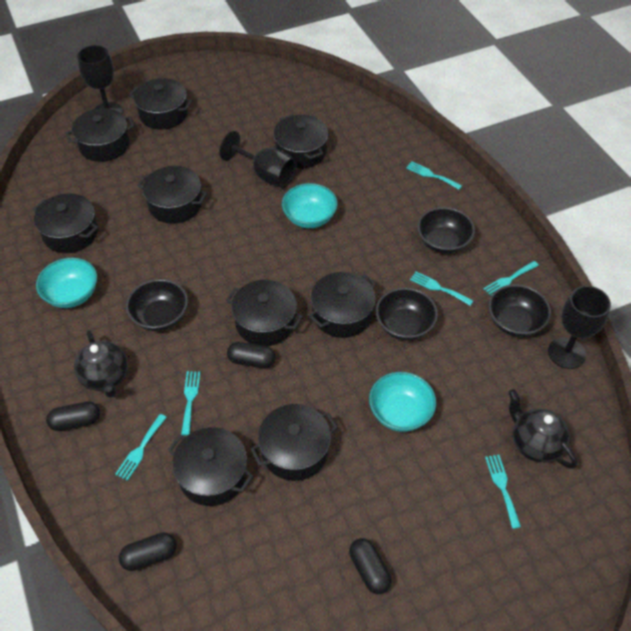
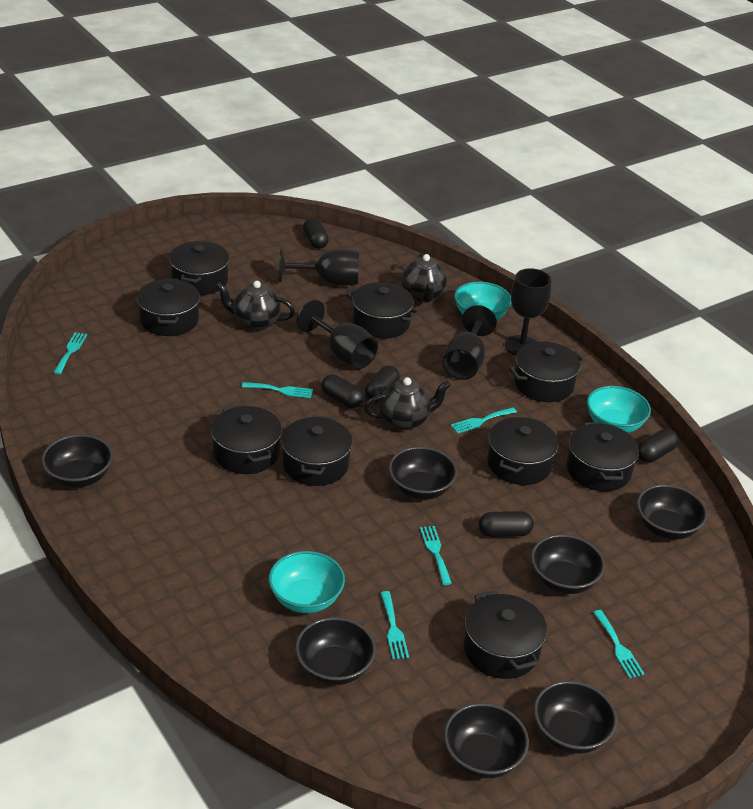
black bowl: [126,279,188,331] [376,288,438,341] [417,207,475,254] [488,284,551,337] = 4 -> [41,434,113,488] [295,617,376,685] [388,447,457,500] [444,703,529,778] [531,534,605,594] [534,681,617,754] [637,484,707,540] = 7
black capsule: [46,401,100,431] [119,532,177,571] [227,342,276,368] [349,538,392,594] = 4 -> [303,218,329,249] [321,374,364,408] [365,366,400,402] [479,511,534,537] [638,429,678,463] = 5
black goblet: [77,45,123,114] [219,131,297,188] [548,286,611,369] = 3 -> [279,248,359,286] [296,300,378,369] [443,305,497,380] [505,268,551,356] = 4
black teapot: [74,330,128,398] [508,389,577,469] = 2 -> [216,281,295,331] [364,377,451,431] [401,253,447,303] = 3

